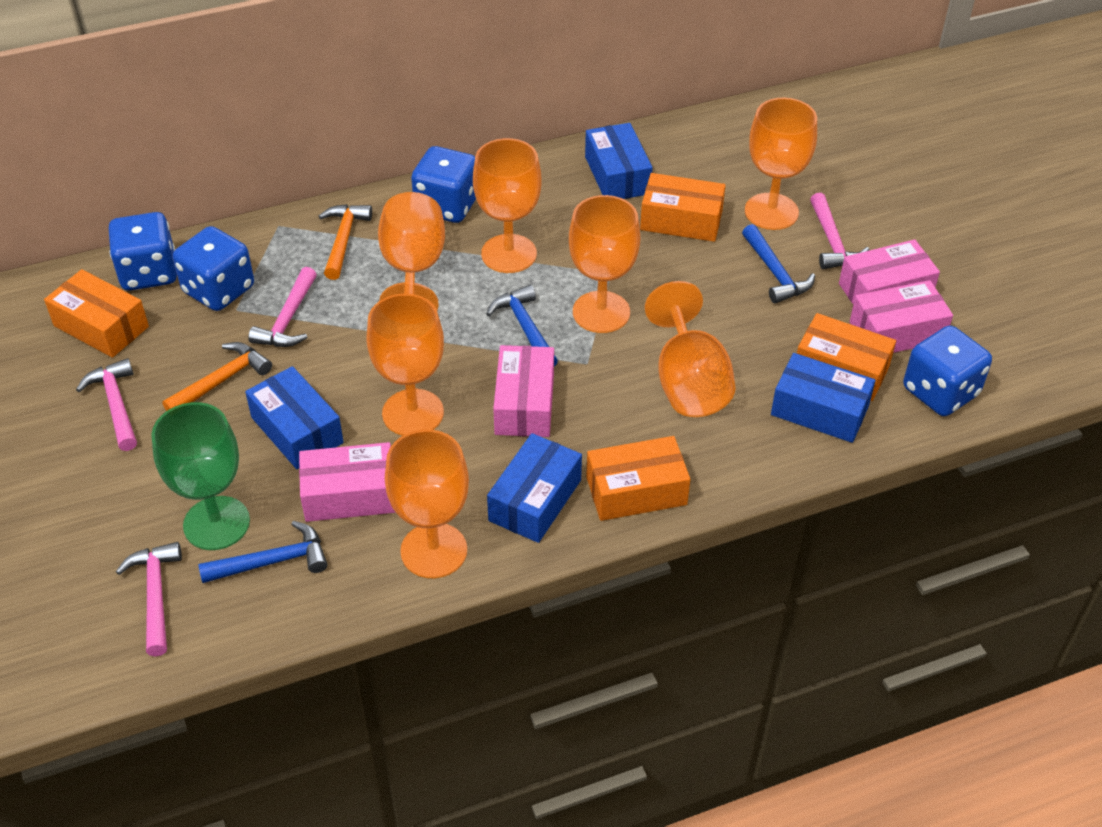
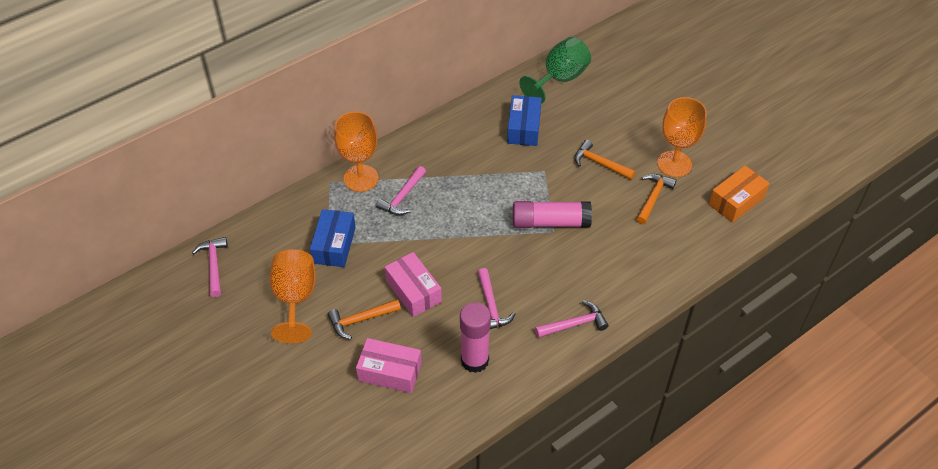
blue box: [245,366,344,469] [487,433,582,543] [585,123,653,199] [771,353,875,443] = 4 -> [310,209,356,267] [507,95,542,146] = 2
blue dice: [109,212,177,291] [173,226,254,311] [411,146,476,223] [903,325,992,416] = 4 -> none = 0
blue hammer: [198,521,328,583] [487,285,558,366] [742,224,815,303] = 3 -> none = 0
orange box: [44,269,149,358] [586,436,690,521] [640,173,726,242] [797,313,896,401] = 4 -> [709,166,770,223] = 1
orange goblet: [366,294,444,436] [378,192,445,310] [385,429,469,578] [473,138,541,273] [569,195,641,333] [645,281,736,417] [745,98,817,230] = 7 -> [270,249,316,343] [334,111,379,192] [657,97,707,177] = 3
orange hammer: [162,342,272,411] [319,204,372,280] = 2 -> [328,299,401,339] [574,140,635,180] [636,174,677,224] = 3
pink box: [299,442,396,522] [493,345,554,437] [839,239,940,304] [850,280,953,353] = 4 -> [356,338,422,393] [385,252,442,317] = 2
pink glue stick: none = 0 -> [460,302,491,373] [513,201,592,228] = 2

